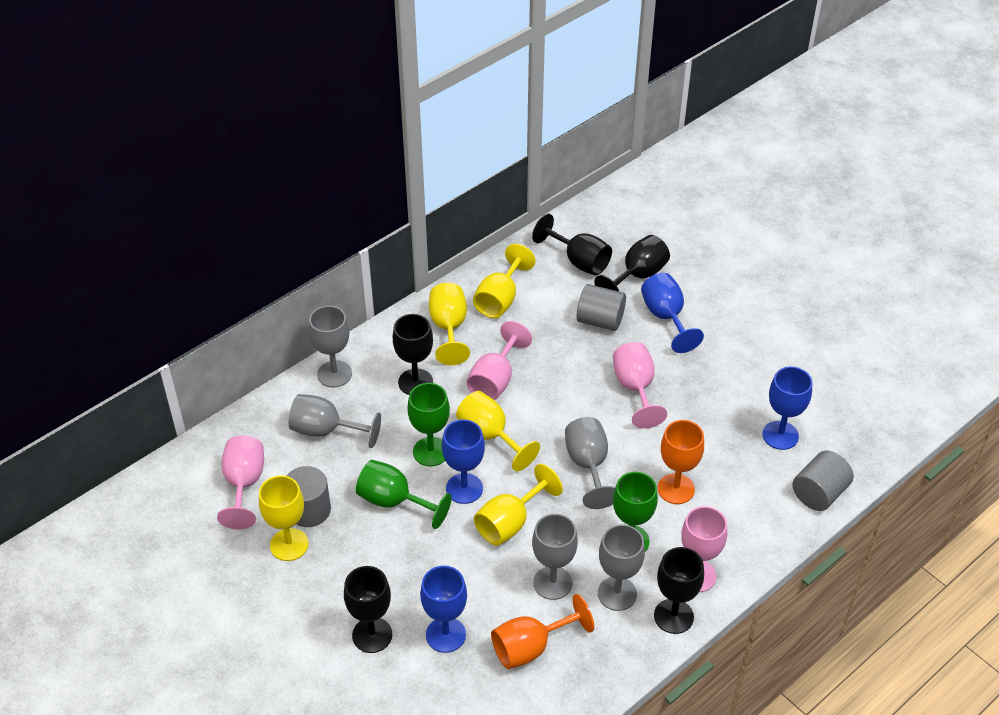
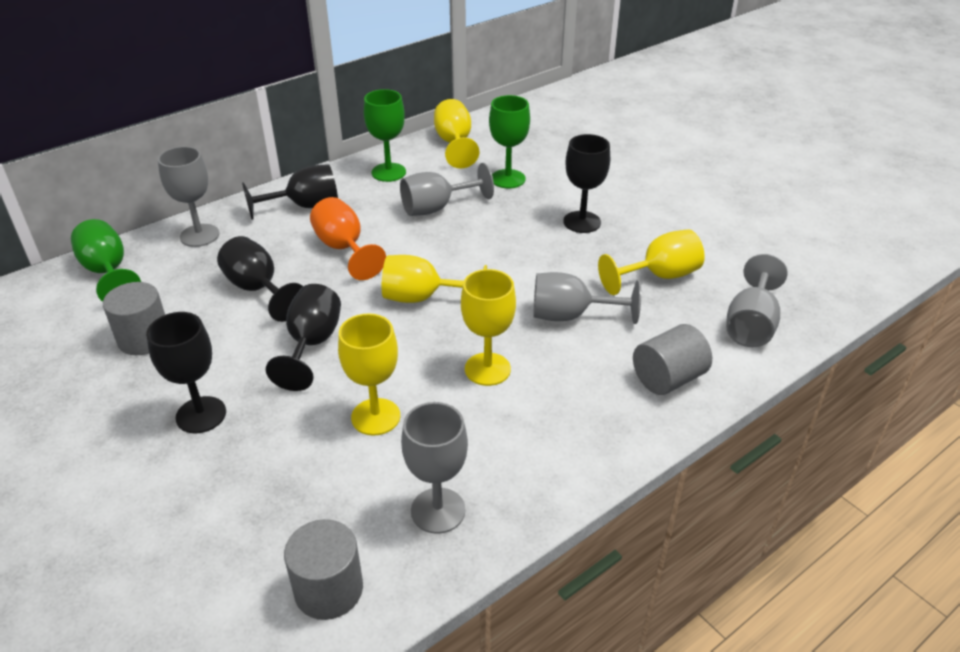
blue goblet: [420,566,467,653] [442,419,485,504] [641,273,704,353] [762,366,812,450] = 4 -> none = 0
orange goblet: [491,594,594,669] [658,420,704,504] = 2 -> [310,197,386,280] = 1
pink goblet: [217,436,264,529] [467,321,532,400] [613,342,667,429] [681,506,727,592] = 4 -> none = 0

